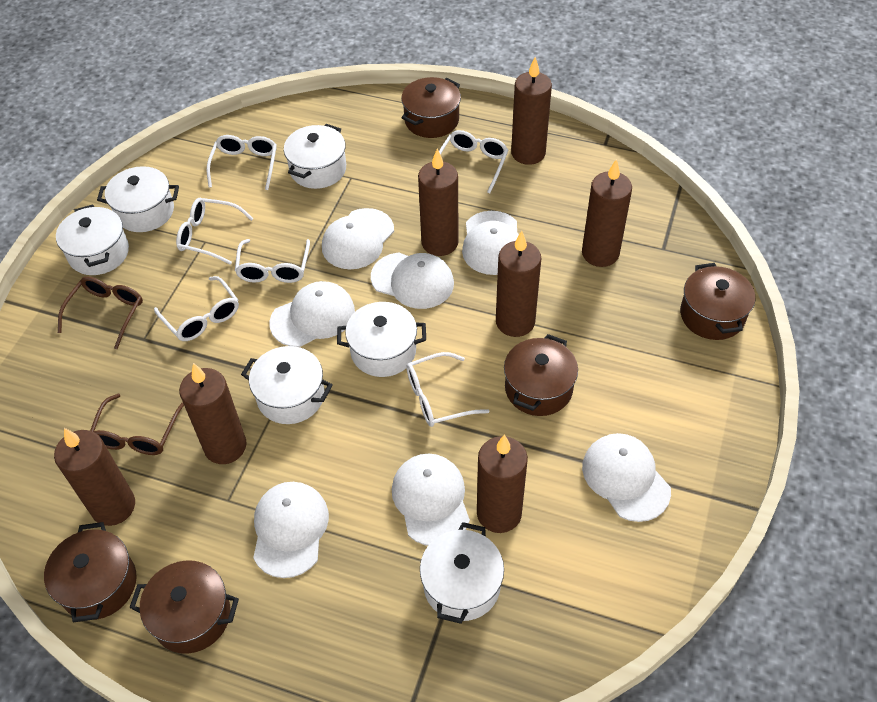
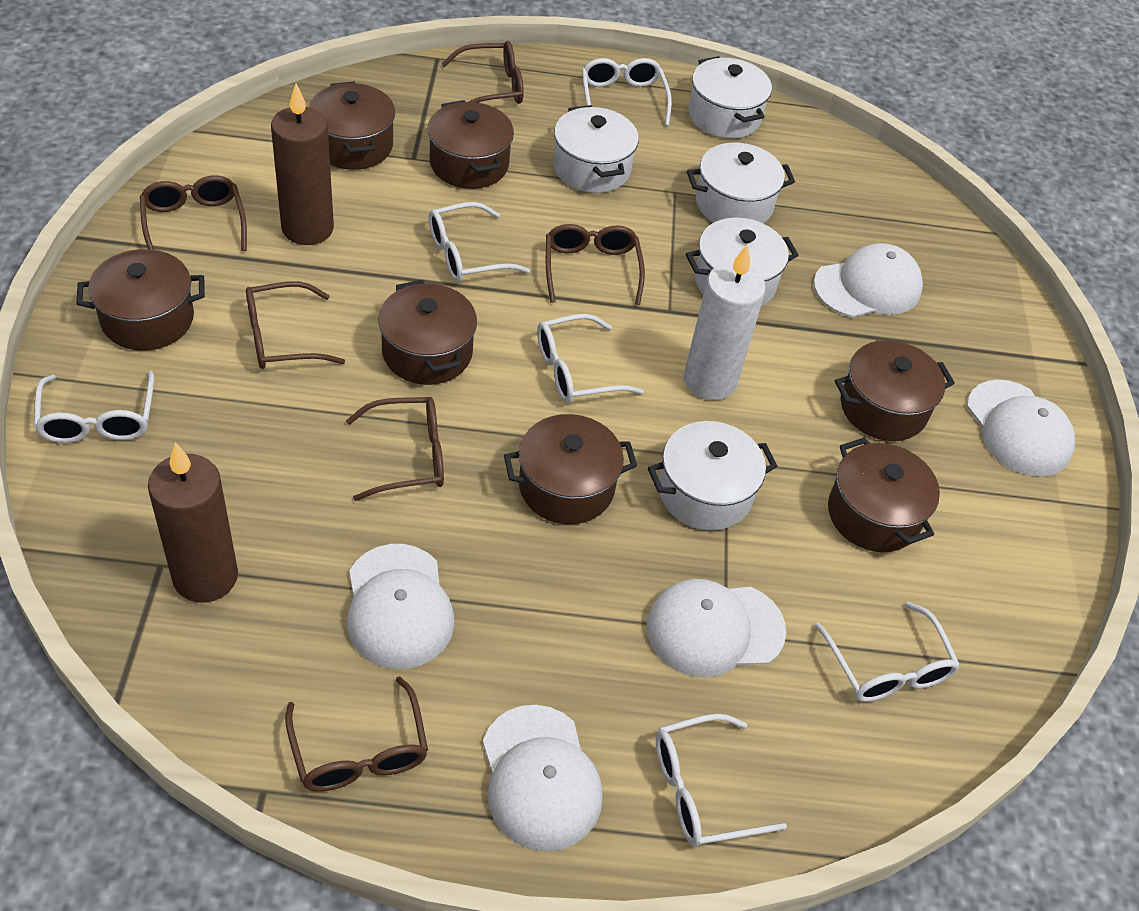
brown candle: [54,428,135,526] [179,363,247,464] [418,149,459,256] [477,435,528,533] [496,231,541,337] [511,57,552,165] [582,159,632,267] = 7 -> [148,442,238,603] [271,84,334,245] = 2
brown glasses: [58,277,143,349] [90,394,184,455] = 2 -> [140,175,247,251] [246,281,345,369] [285,676,428,792] [346,397,444,501] [441,41,524,104] [546,224,645,305] = 6
brown pot: [44,522,137,623] [129,560,239,654] [401,77,461,138] [504,334,578,416] [680,263,755,340] = 5 -> [76,249,205,350] [309,82,395,170] [378,280,477,385] [428,100,514,189] [504,414,637,524] [828,437,940,552] [835,340,955,441] = 7
white candle: none = 0 -> [684,244,766,400] = 1
white cap: [253,482,329,578] [269,281,355,347] [322,208,394,269] [371,253,454,309] [392,453,470,546] [462,211,519,275] [582,433,671,522] = 7 -> [347,544,454,669] [483,705,603,851] [647,579,786,677] [814,243,923,318] [967,380,1075,477] = 5
white pot: [56,204,129,275] [97,166,179,232] [241,346,333,424] [284,124,346,189] [337,302,426,377] [420,522,504,624] = 6 -> [553,105,639,193] [648,421,777,530] [686,218,799,306] [687,143,795,224] [688,56,772,139] = 5

